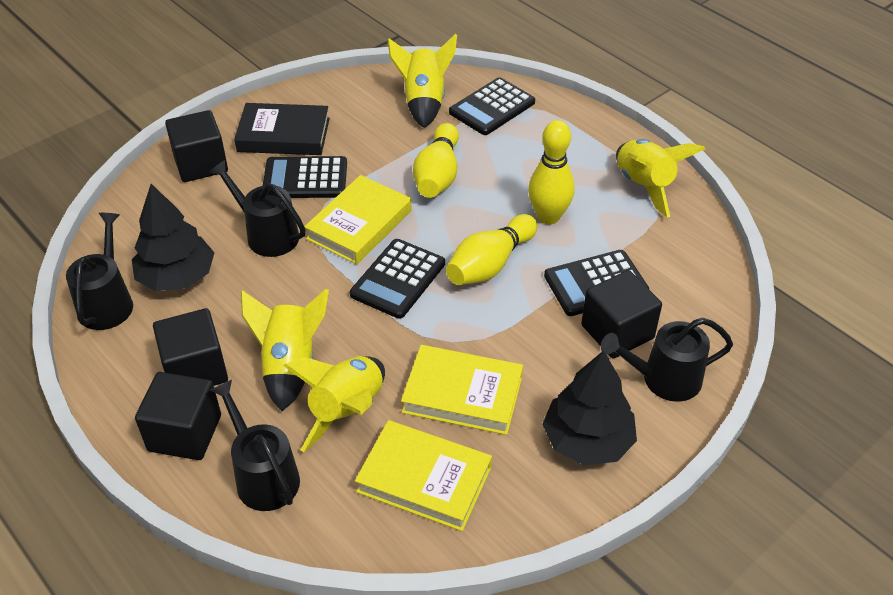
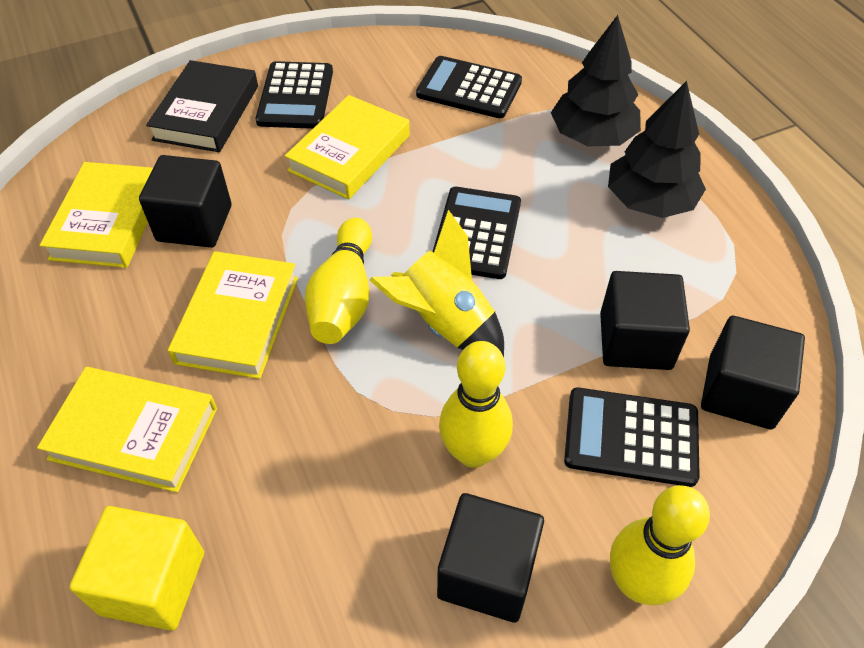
black watering can: [66,213,133,330] [210,160,305,257] [210,380,300,511] [601,318,733,402] = 4 -> none = 0
yellow book: [304,175,412,264] [355,420,492,531] [401,345,523,435] = 3 -> [37,367,217,493] [40,162,153,268] [168,251,298,379] [285,95,410,200] = 4
yellow cube: none = 0 -> [70,506,204,630] = 1
yellow rocket: [241,289,329,411] [283,356,385,452] [387,34,457,128] [616,139,705,217] = 4 -> [369,210,504,357] = 1

